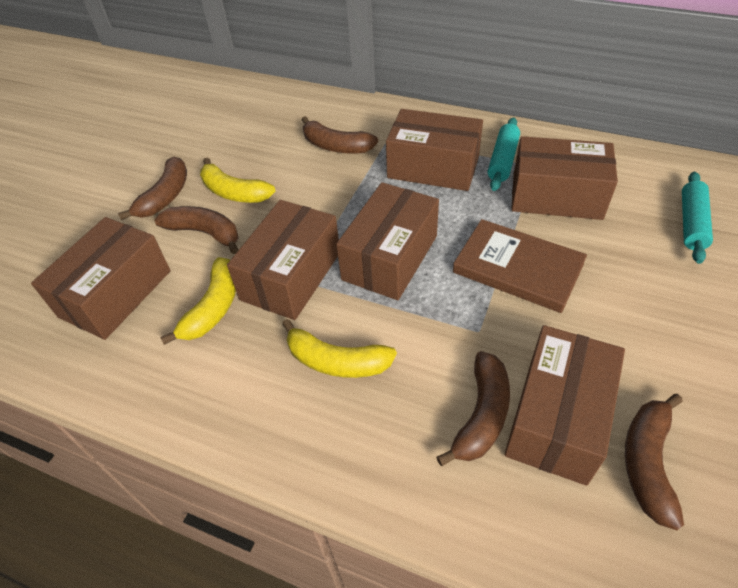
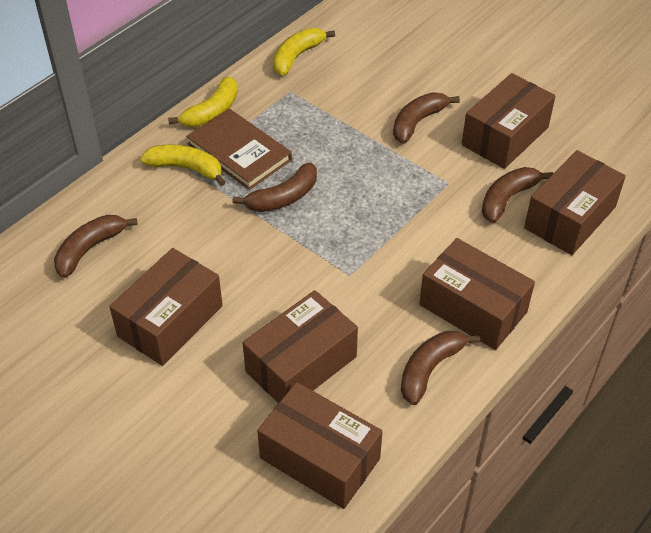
turquoise rolling pin: [488,117,520,191] [682,172,713,264] = 2 -> none = 0

